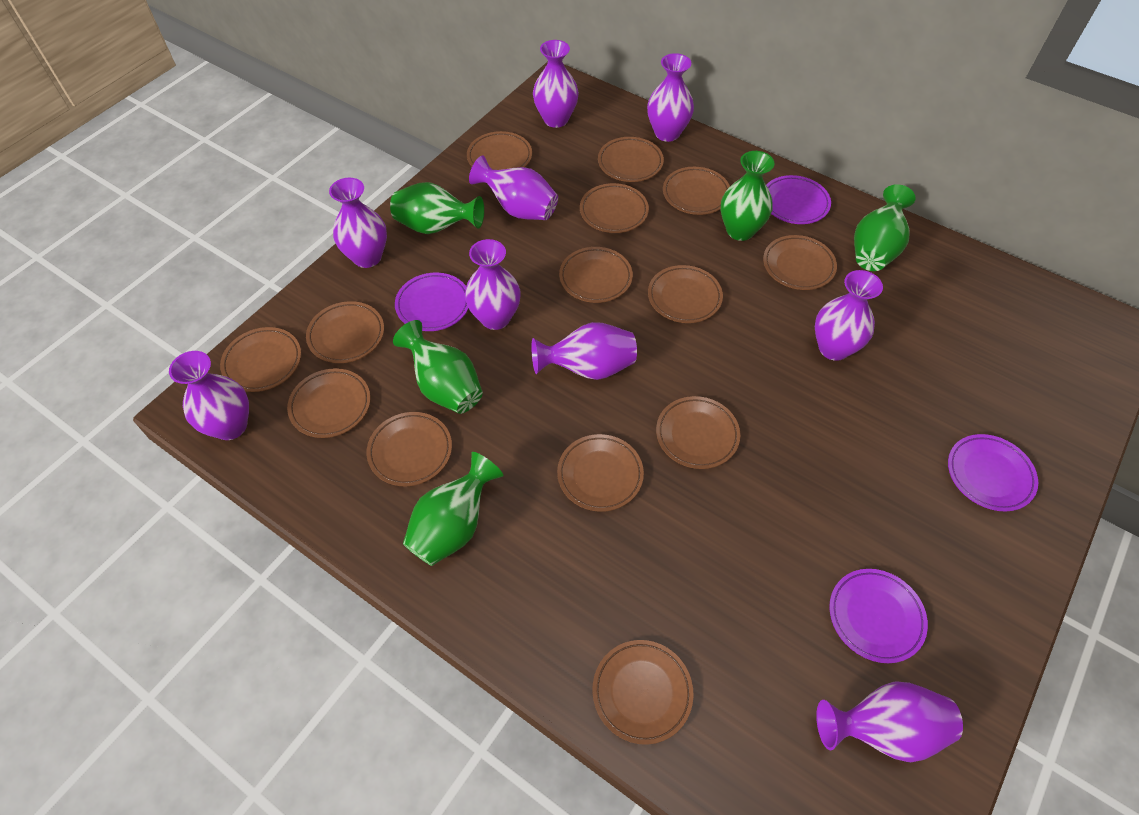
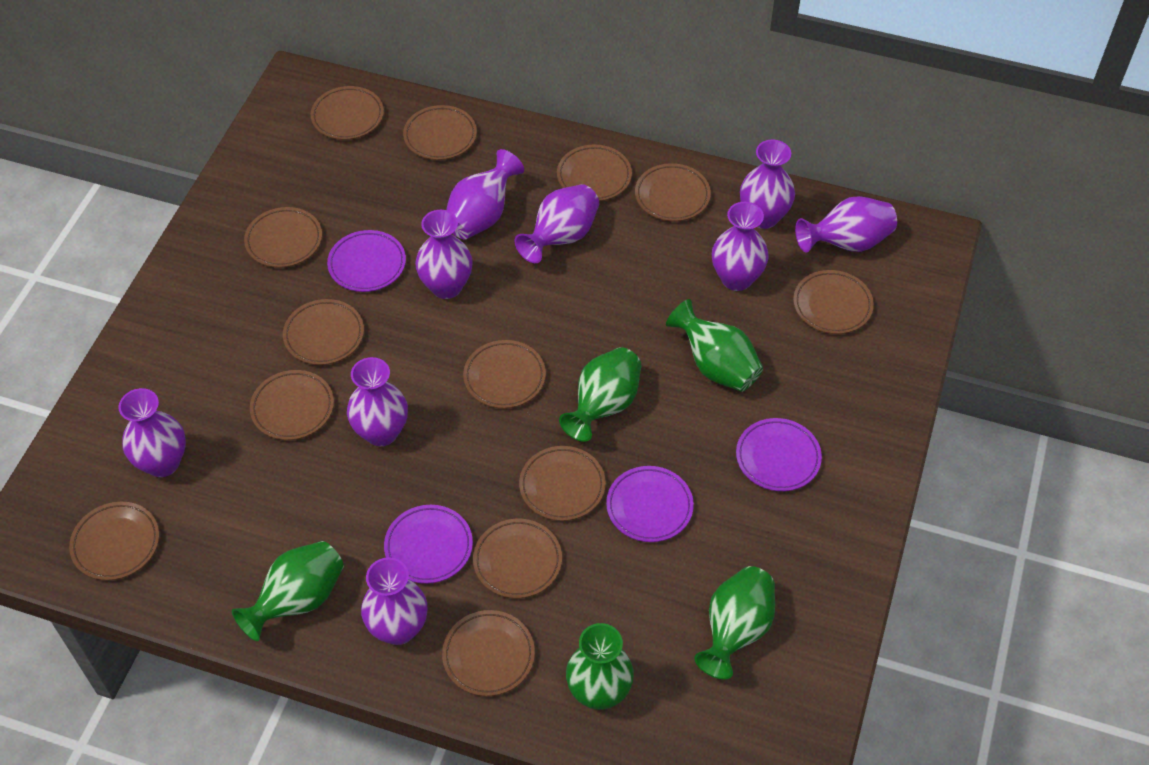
brown plate: [220,327,301,392] [287,368,371,438] [306,301,384,363] [366,412,452,486] [467,131,532,170] [557,434,644,512] [559,247,633,303] [580,183,649,233] [592,640,694,745] [598,137,664,182] [648,265,723,323] [656,396,740,469] [663,167,730,215] [763,235,837,290] = 14 -> [69,502,159,580] [244,207,322,268] [250,370,334,440] [283,299,364,365] [311,86,384,140] [403,105,477,160] [442,610,535,696] [463,340,546,408] [473,519,562,598] [519,446,606,521] [557,145,632,201] [635,163,711,221] [793,270,874,334] = 13

